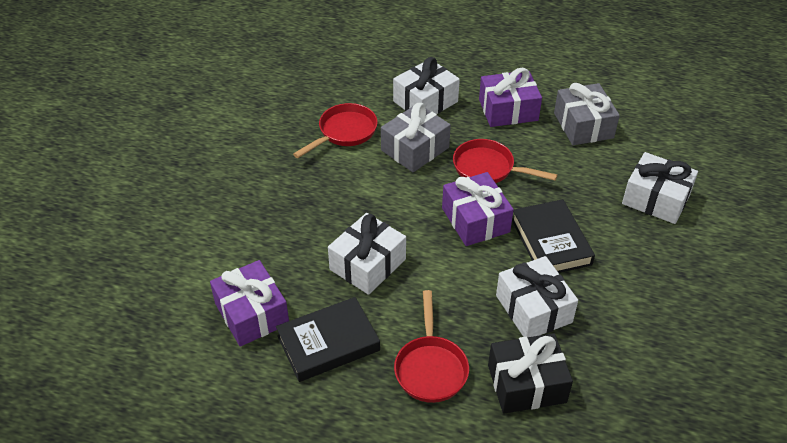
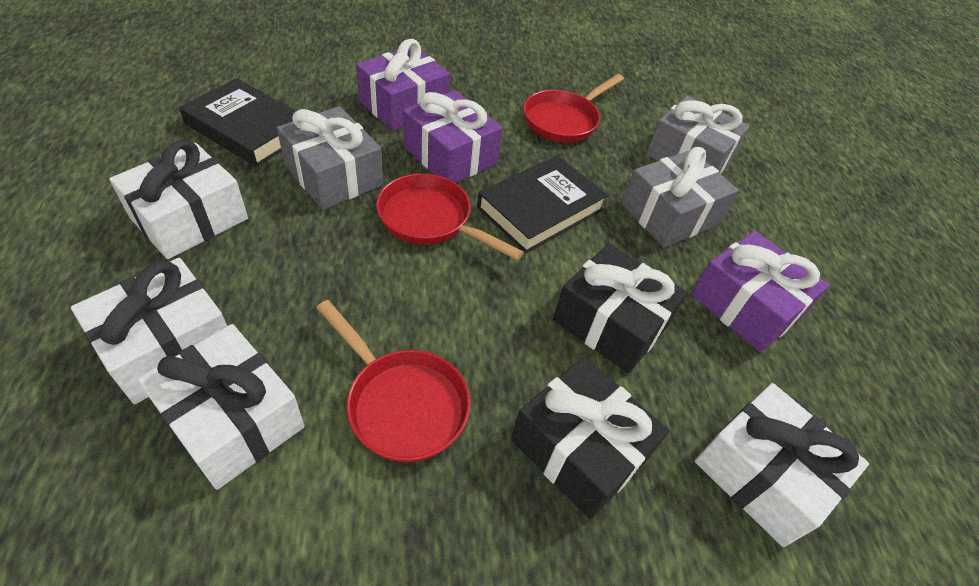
black gift: [488,333,573,414] = 1 -> [511,356,669,519] [553,243,687,373] = 2
grey gift: [381,103,451,172] [554,83,620,145] = 2 -> [277,106,383,210] [622,147,739,247] [646,96,750,174] = 3

